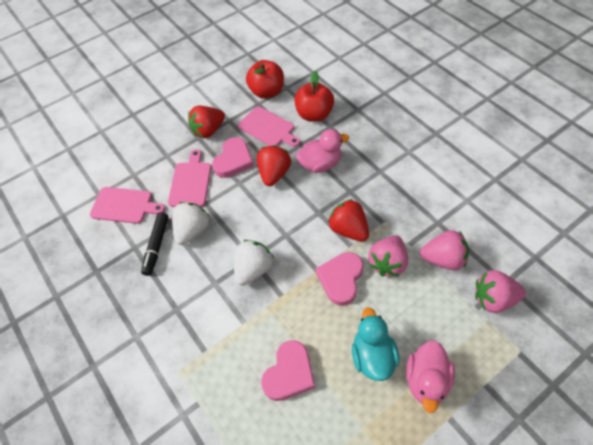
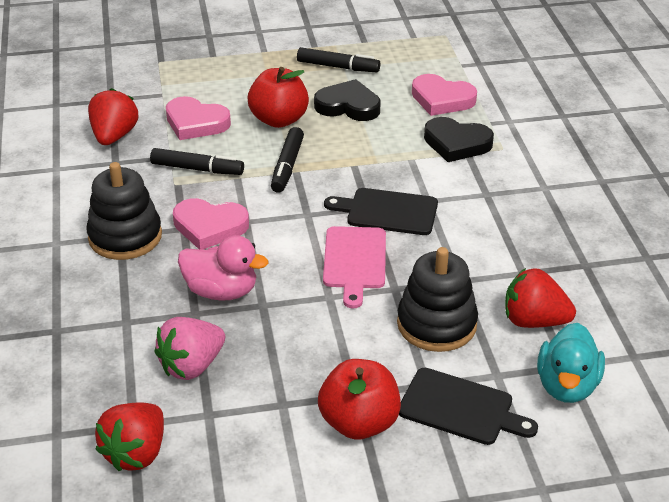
black cutting board: none = 0 -> [324,188,438,235] [399,368,538,445] = 2
black heart: none = 0 -> [314,79,381,121] [424,117,494,162] = 2
black marker: [141,212,168,276] = 1 -> [150,148,244,175] [271,127,304,193] [297,47,380,72] = 3
black stacking toy: none = 0 -> [86,162,162,260] [397,247,478,352] = 2
pink cutting board: [90,187,165,224] [168,149,211,207] [238,106,300,147] = 3 -> [323,226,386,308] = 1
pink duck: [296,129,349,173] [406,340,455,413] = 2 -> [178,235,268,301] = 1
pink strawberry: [368,235,408,277] [420,230,469,270] [475,270,526,313] = 3 -> [154,317,225,380] = 1
white strawberry: [172,202,210,245] [234,240,274,286] = 2 -> none = 0

